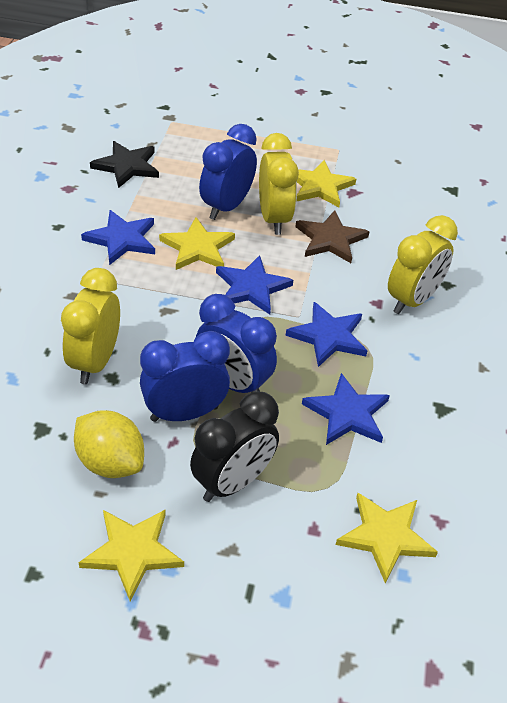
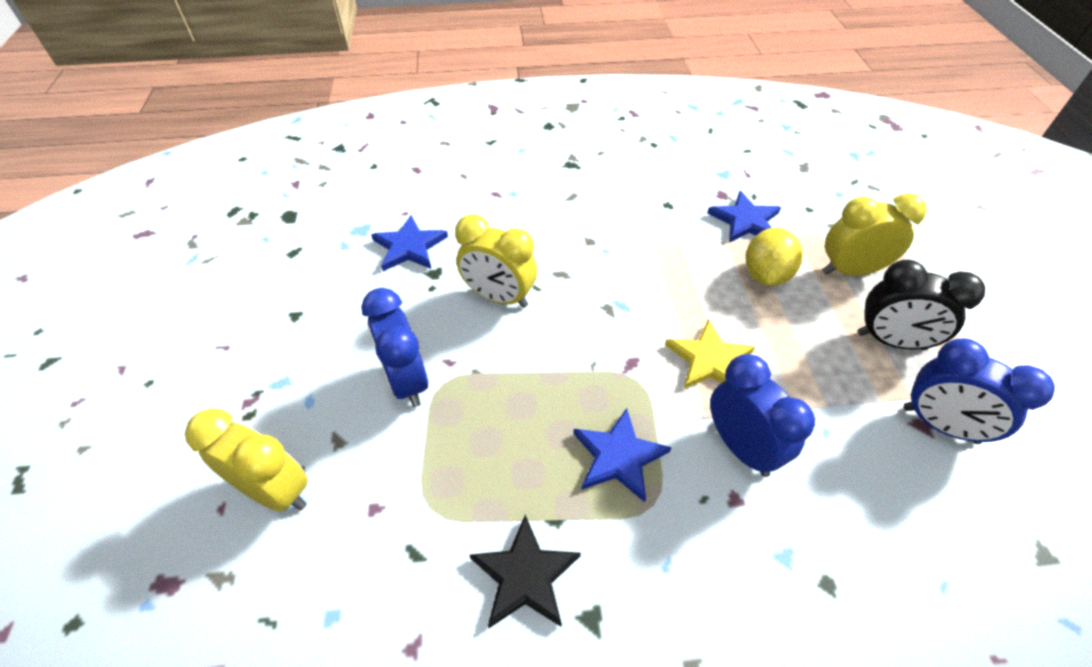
blue star: [81,210,155,265] [216,255,293,315] [286,302,367,367] [302,373,390,445] = 4 -> [371,215,448,271] [573,408,672,502] [707,191,781,243] = 3
brown star: [295,210,370,263] = 1 -> none = 0
yellow star: [79,510,184,602] [159,217,235,270] [296,160,356,207] [336,493,438,584] = 4 -> [665,319,755,389] = 1

